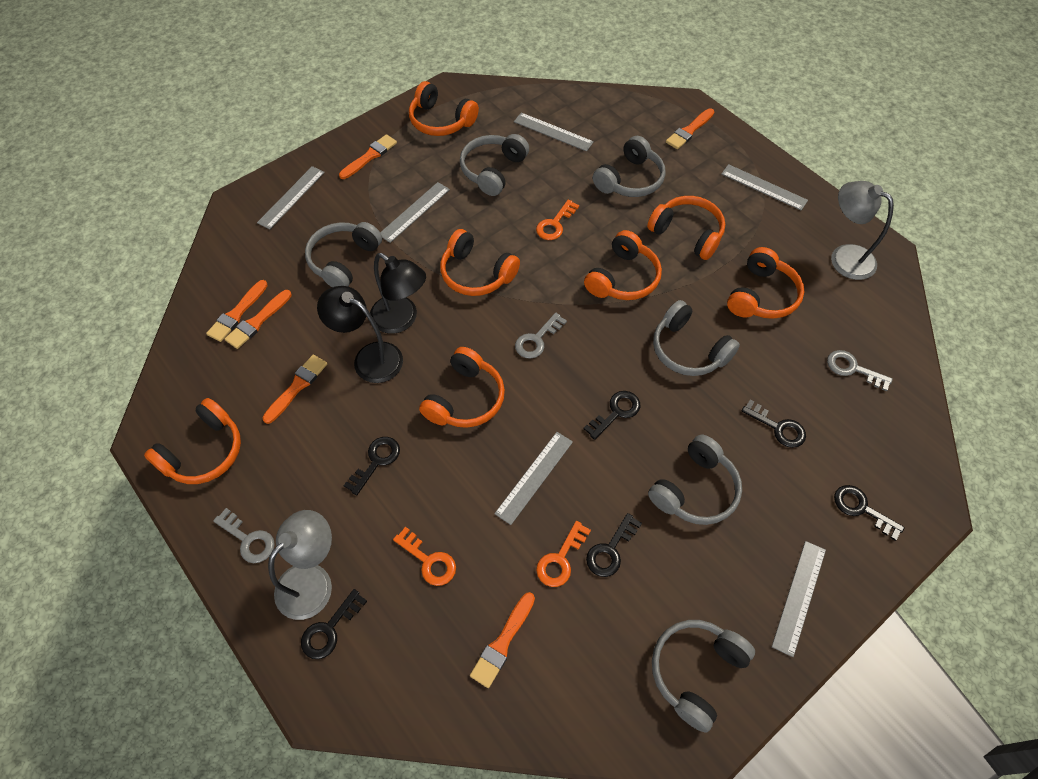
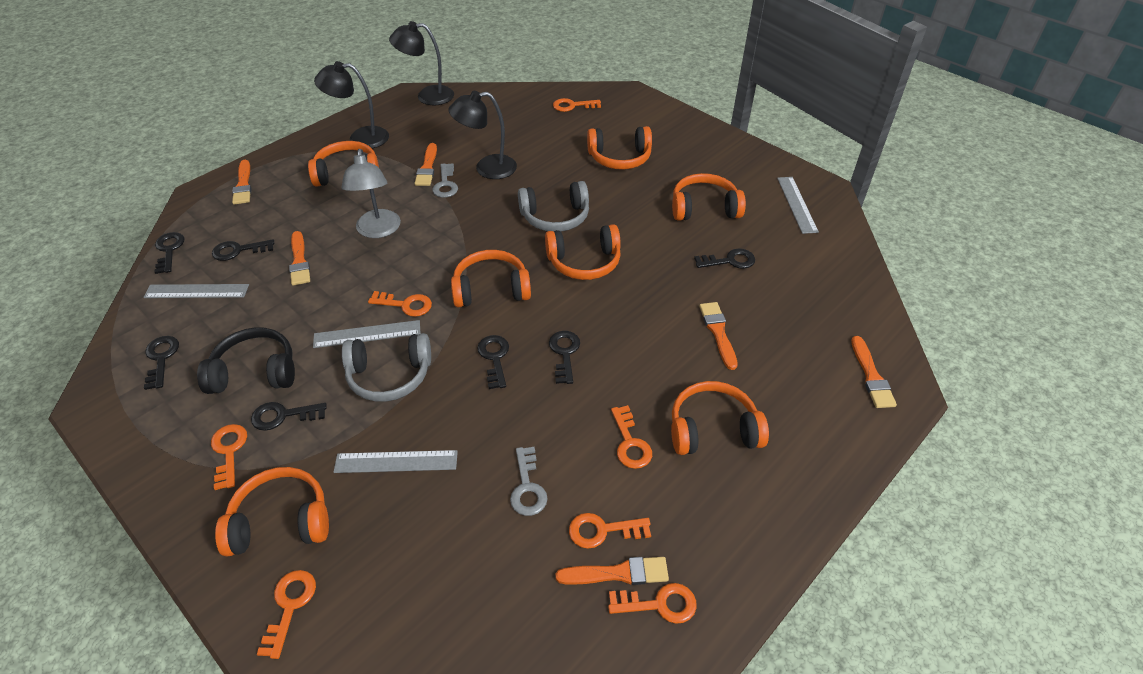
black headphones: none = 0 -> [197,327,295,394] = 1
black key: [301,589,367,659] [344,437,400,495] [583,391,640,440] [586,513,642,577] [741,399,806,448] [834,485,905,541] = 6 -> [144,336,179,390] [155,232,184,274] [212,239,274,261] [251,402,327,431] [477,335,509,389] [549,331,580,384] [694,248,755,269] = 7
black lamp: [317,286,403,383] [370,253,426,334] = 2 -> [314,61,389,149] [389,21,454,105] [449,91,517,179] = 3
grey headphones: [305,222,382,287] [460,134,529,196] [593,136,666,197] [648,435,742,525] [652,620,755,733] [653,300,740,376] = 6 -> [342,333,431,402] [518,181,589,232] = 2
grey key: [213,508,275,563] [515,313,567,359] [827,350,893,391] = 3 -> [432,163,458,198] [510,447,548,516] = 2
grey lamp: [268,510,332,620] [831,181,894,280] = 2 -> [341,149,401,238] = 1
grey ruler: [257,166,325,229] [380,182,450,243] [494,432,573,525] [514,113,594,152] [721,164,808,210] [772,541,826,657] = 6 -> [143,284,249,298] [313,320,421,348] [333,450,458,473] [777,177,819,234] = 4
orange key: [393,527,456,586] [536,200,579,240] [536,521,591,587] = 3 -> [211,424,247,490] [257,570,316,659] [368,291,432,317] [553,98,601,112] [569,513,651,549] [608,583,697,624] [611,405,652,469] = 7

